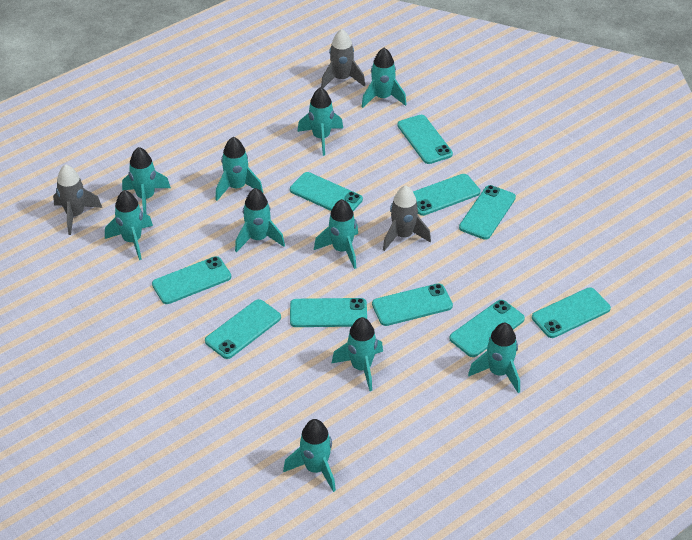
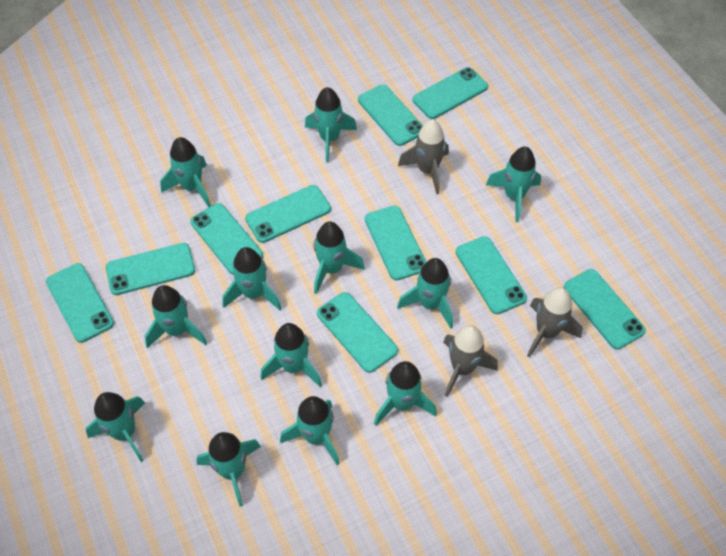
turquoise rocket: [105,190,153,260] [122,147,171,214] [215,137,263,201] [235,188,285,252] [283,419,336,492] [297,87,343,156] [314,199,358,269] [332,317,383,391] [361,48,407,108] [468,323,520,393] = 10 -> [86,392,145,462] [144,285,207,348] [160,137,211,207] [196,432,261,507] [222,247,282,310] [260,323,322,387] [280,396,340,465] [305,87,357,163] [314,221,365,294] [374,361,437,425] [397,258,453,328] [486,147,541,222] = 12

